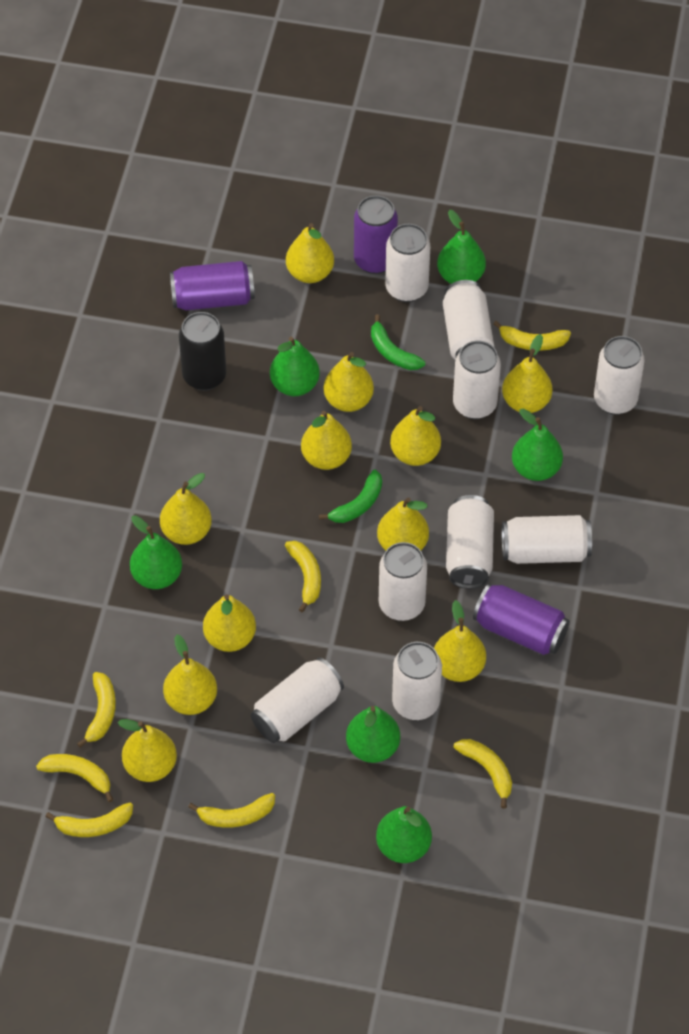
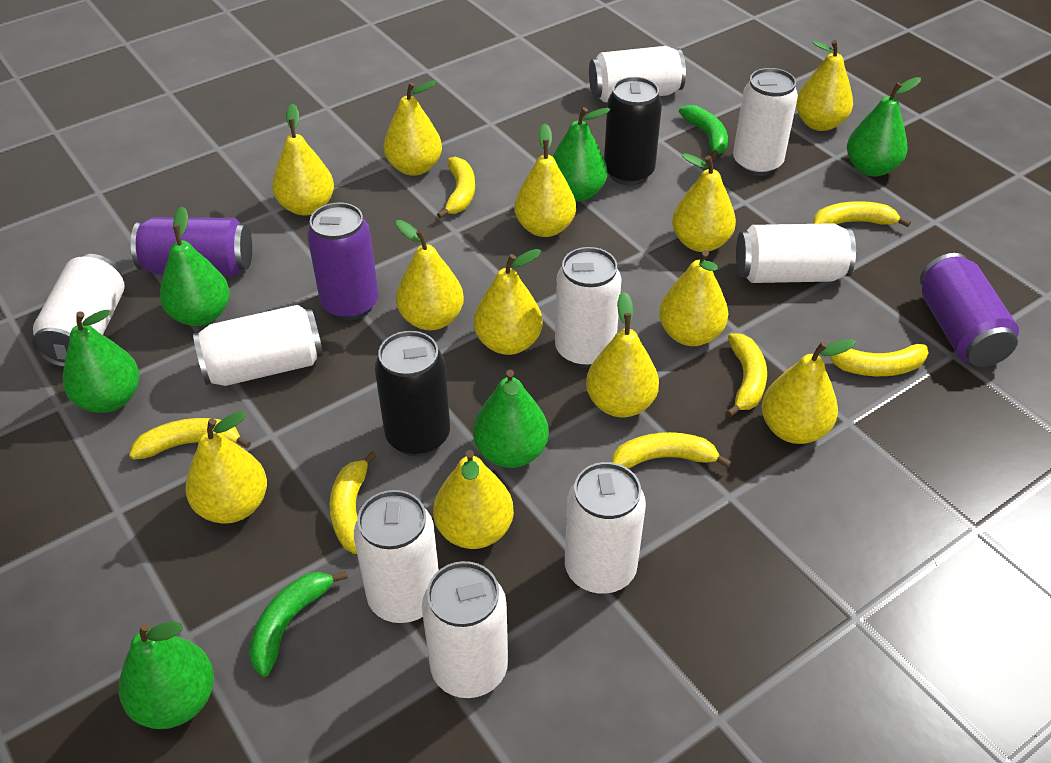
black can: [179,312,226,391] = 1 -> [375,331,450,457] [604,77,662,185] = 2
yellow pear: [118,719,177,782] [160,473,212,545] [163,635,217,715] [203,594,256,652] [286,223,334,283] [301,411,352,470] [324,352,374,412] [377,497,429,551] [390,406,441,466] [434,600,486,682] [502,334,552,413] = 11 -> [185,411,267,523] [272,104,334,215] [384,80,442,176] [396,220,464,331] [433,450,514,549] [474,249,543,355] [514,124,576,237] [586,292,659,417] [659,250,728,346] [672,153,736,252] [761,339,856,444] [796,40,853,131] = 12

